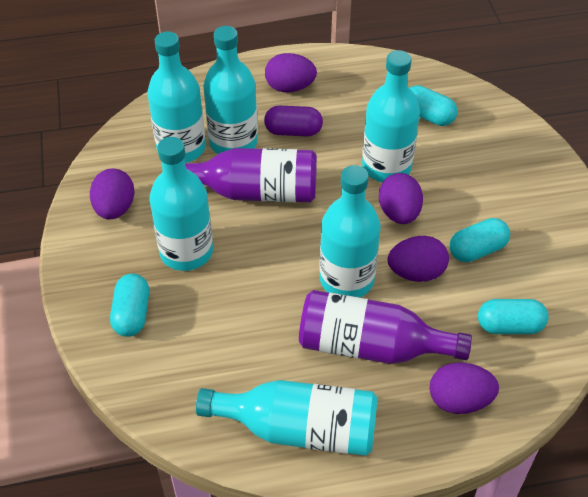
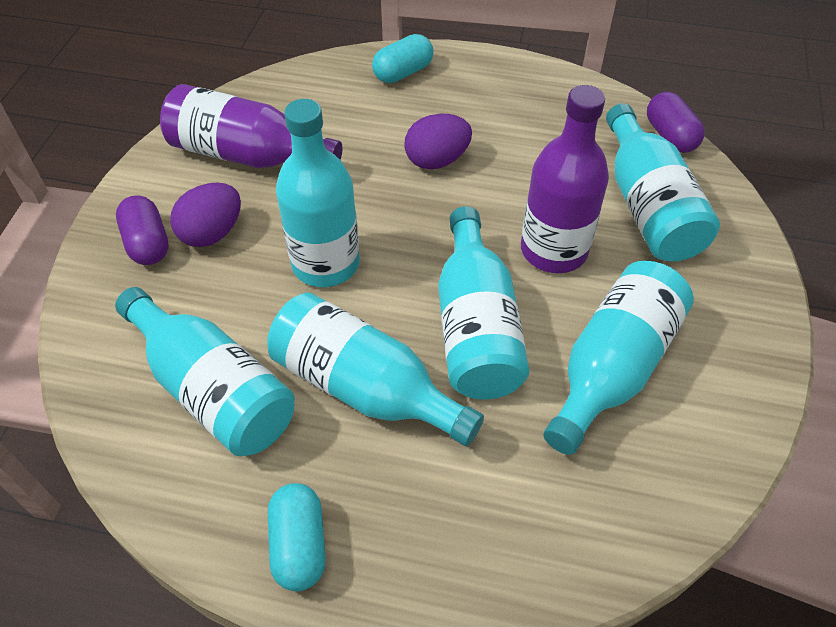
purple capsule: [264,106,323,136] = 1 -> [116,195,169,265] [647,92,705,153] = 2
purple egg: [90,168,135,219] [265,53,317,92] [379,173,423,224] [388,236,449,282] [429,362,499,414] = 5 -> [170,182,241,247] [404,114,472,169] = 2
turquoise capsule: [110,274,149,337] [410,85,458,126] [449,218,510,262] [478,299,549,334] = 4 -> [268,483,326,591] [372,34,434,83] = 2

